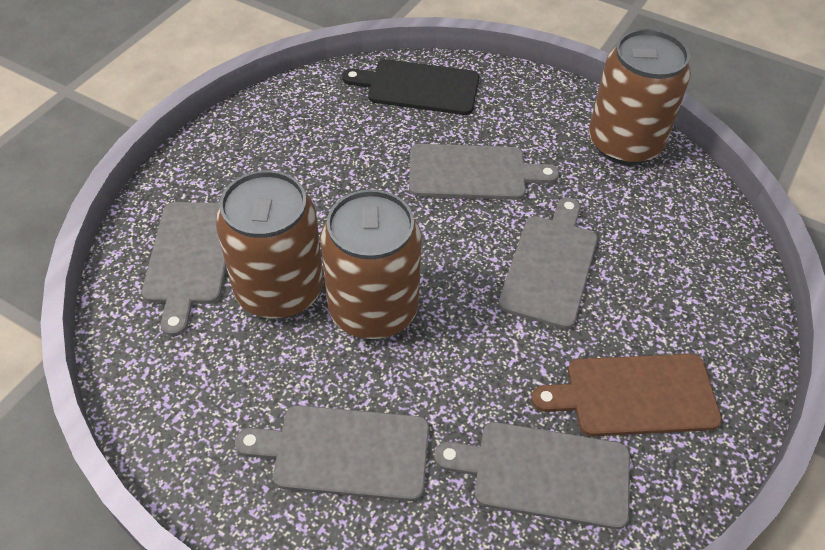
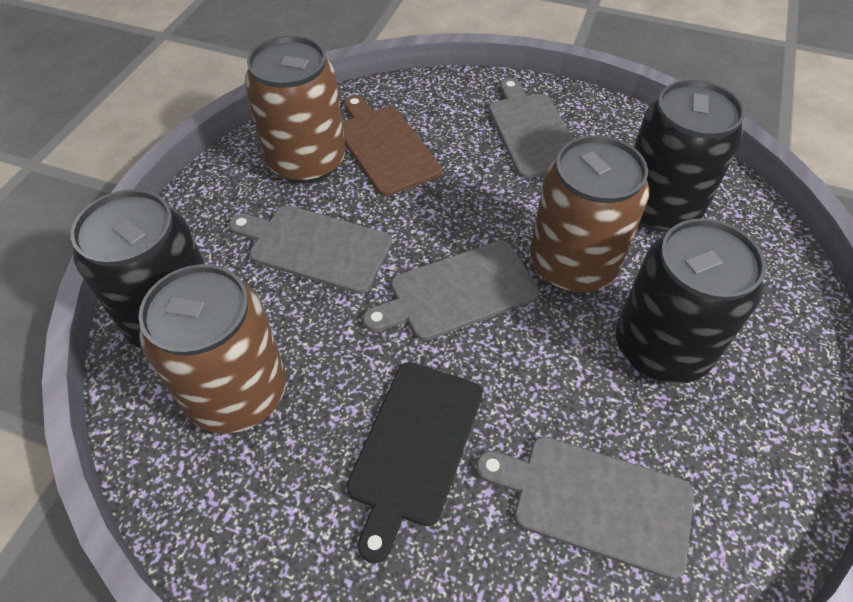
black can: none = 0 -> [71,189,205,348] [616,218,766,384] [634,80,745,232] = 3
grey cutting board: [142,202,226,336] [235,405,429,501] [409,144,559,200] [434,422,630,529] [498,197,598,329] = 5 -> [229,205,392,294] [363,241,540,341] [476,436,694,579] [488,78,573,178] = 4

